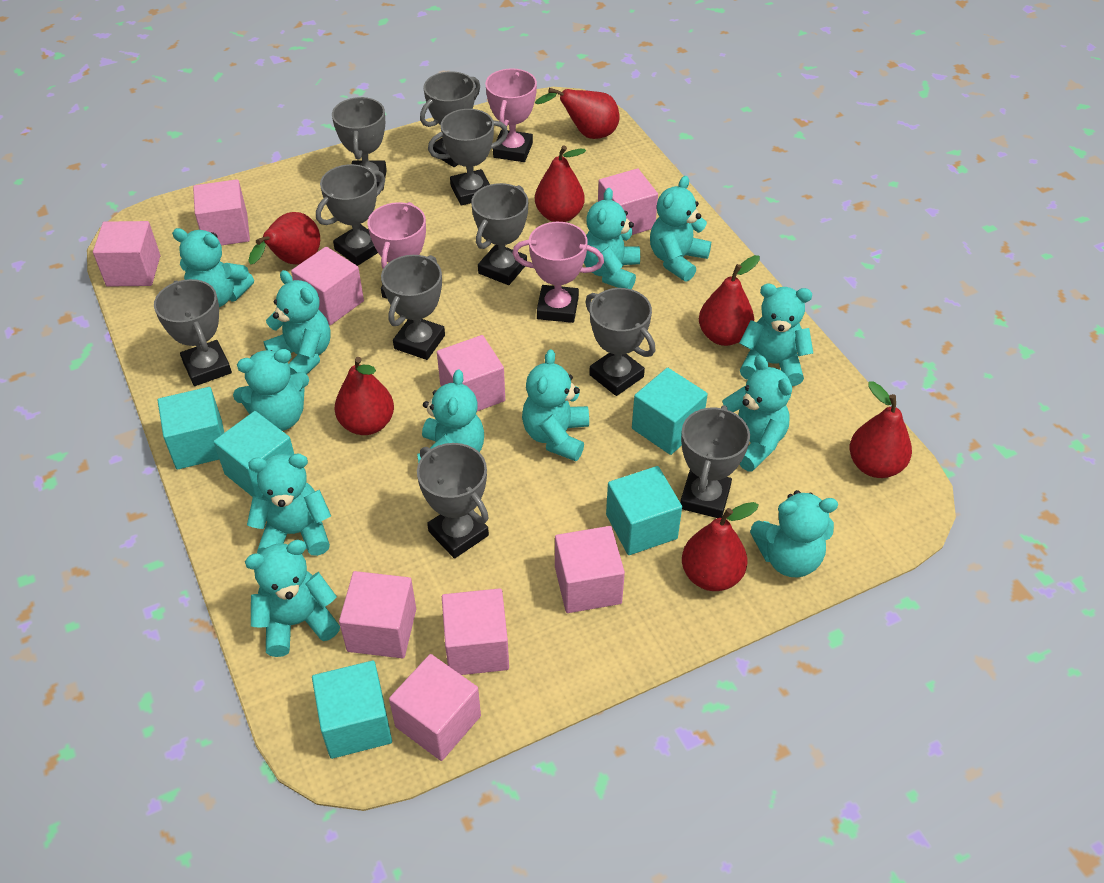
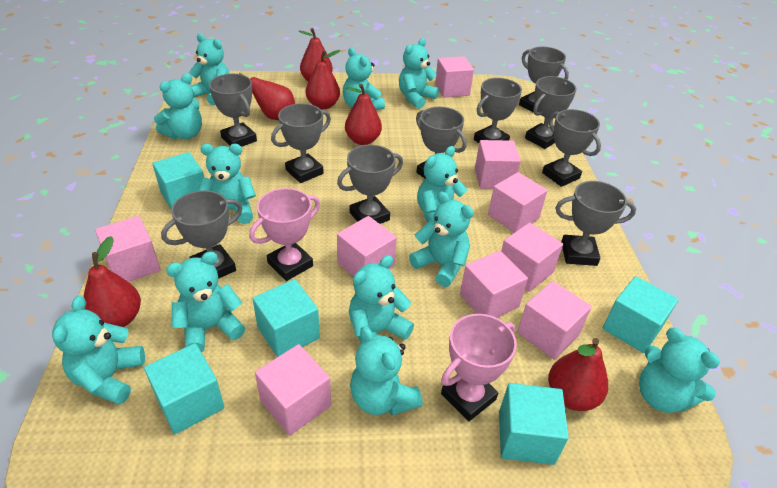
pink trophy: [368,202,426,298] [485,68,537,162] [512,222,604,323] = 3 -> [249,188,320,281] [441,314,517,421] = 2
red pear: [248,212,320,265] [335,357,394,435] [535,88,619,139] [535,145,586,222] [682,502,759,591] [699,255,760,346] [850,381,912,478] = 7 -> [83,236,141,327] [239,73,295,120] [299,28,333,81] [306,50,341,109] [345,84,382,145] [548,338,608,411] = 6

